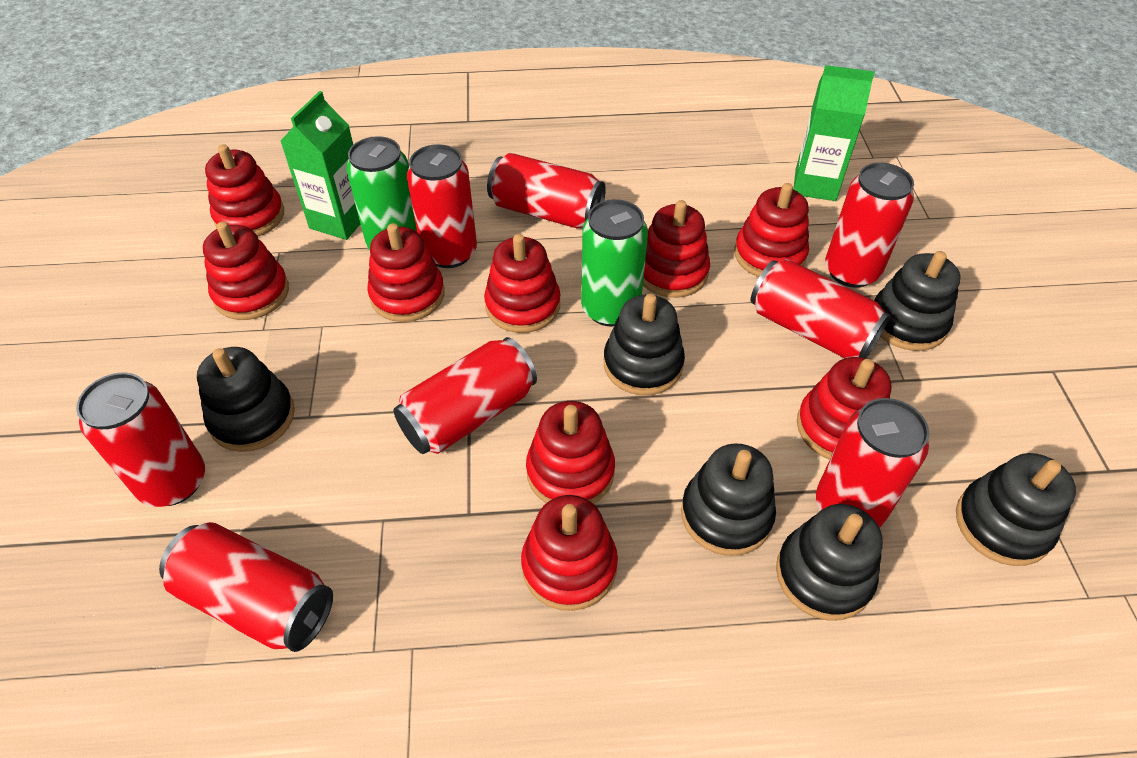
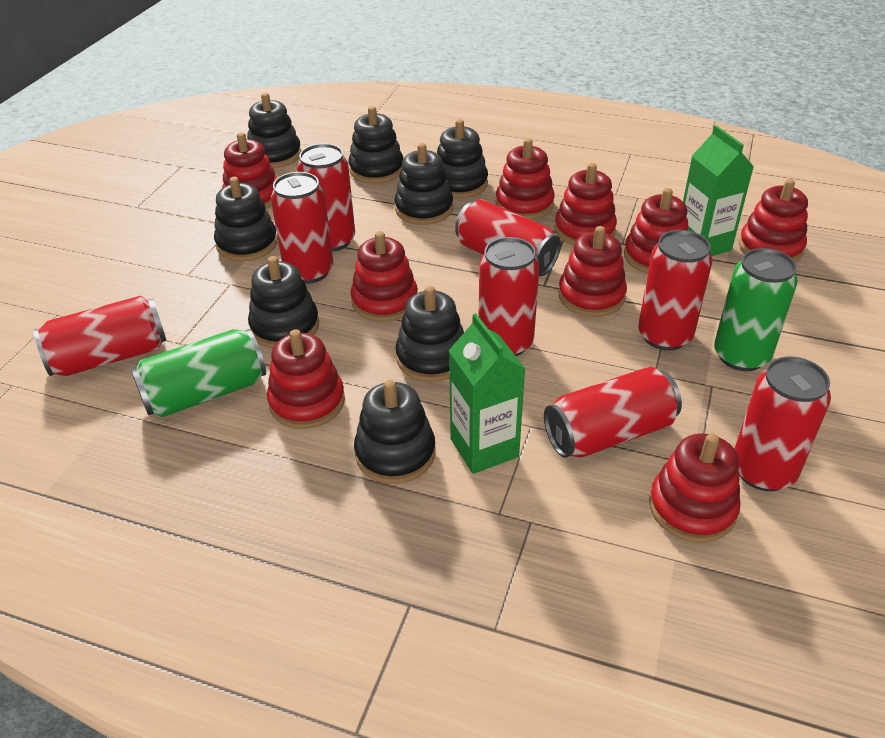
black stacking toy: [197,347,295,452] [604,294,685,395] [681,443,776,556] [776,504,883,620] [874,251,961,351] [956,453,1076,566] = 6 -> [214,177,278,261] [247,93,301,168] [248,256,319,348] [349,106,403,184] [354,380,435,484] [394,143,453,225] [395,286,464,382] [437,119,488,198] = 8

